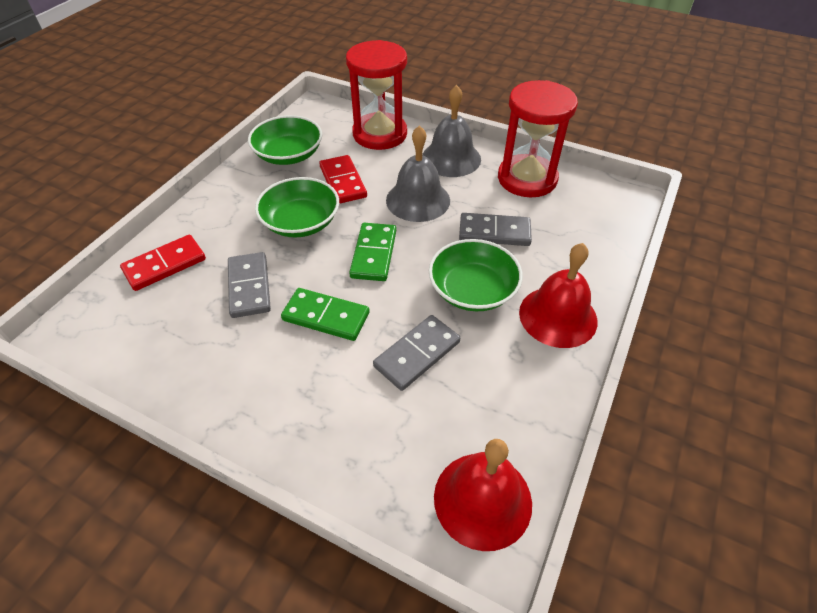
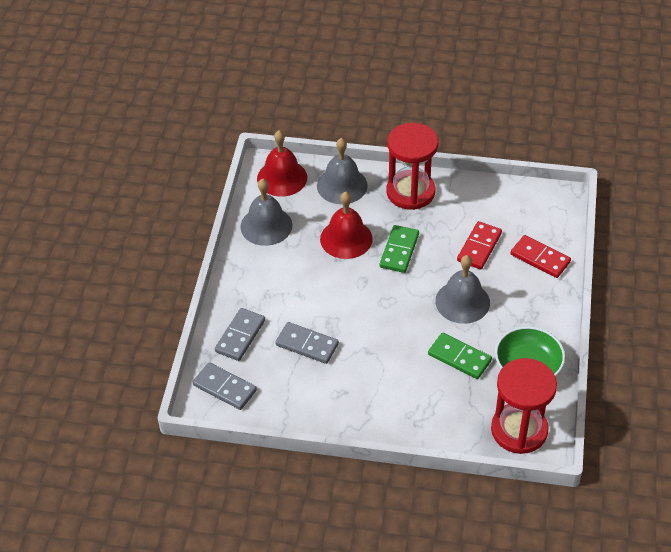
green bowl: [248,115,322,165] [255,177,339,238] [429,239,523,311] = 3 -> [495,326,565,376] = 1
grey bell: [386,125,450,222] [422,85,481,177] = 2 -> [240,179,292,246] [317,138,368,204] [435,255,490,324] = 3

